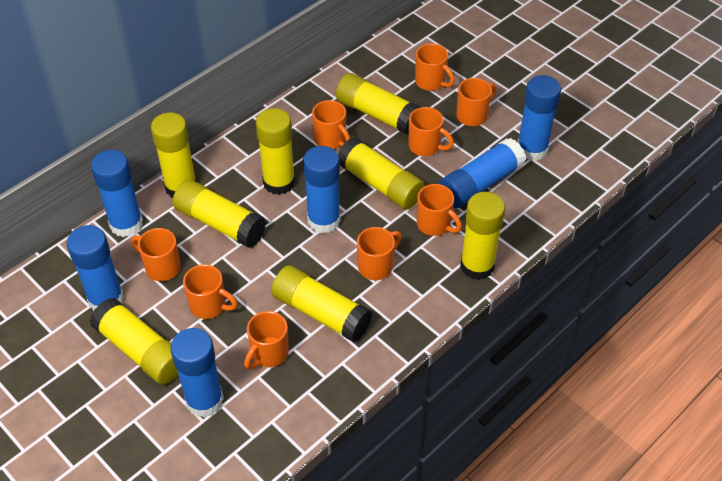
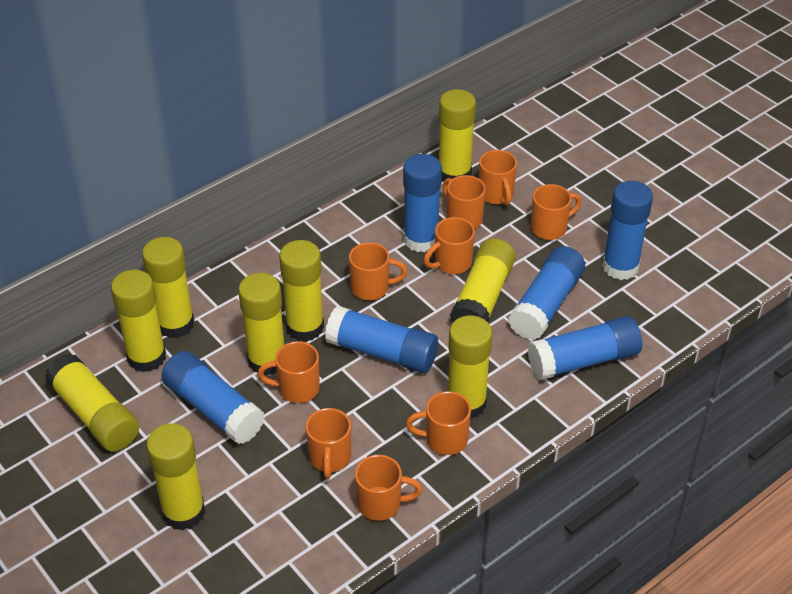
yellow glue stick: [90,298,179,384] [151,113,197,197] [173,180,266,248] [256,108,295,195] [271,265,372,342] [336,73,421,135] [338,137,425,210] [460,192,505,280] = 8 -> [45,353,139,452] [111,270,166,372] [142,237,195,338] [146,423,205,531] [238,273,284,376] [279,240,324,342] [439,89,476,181] [448,315,493,419] [450,238,516,323] = 9

